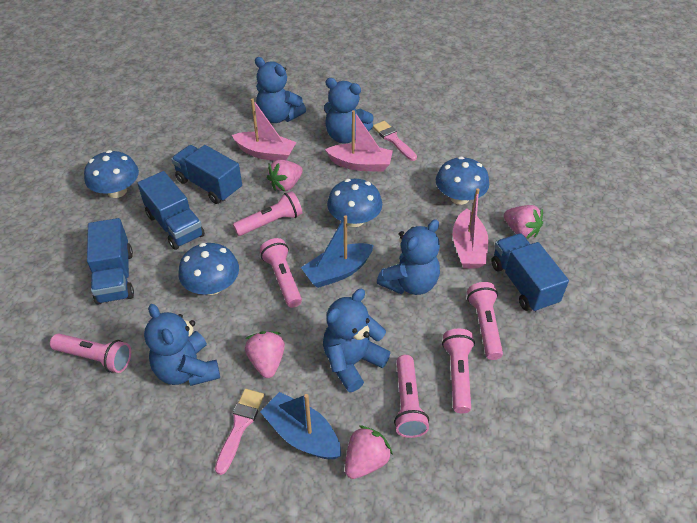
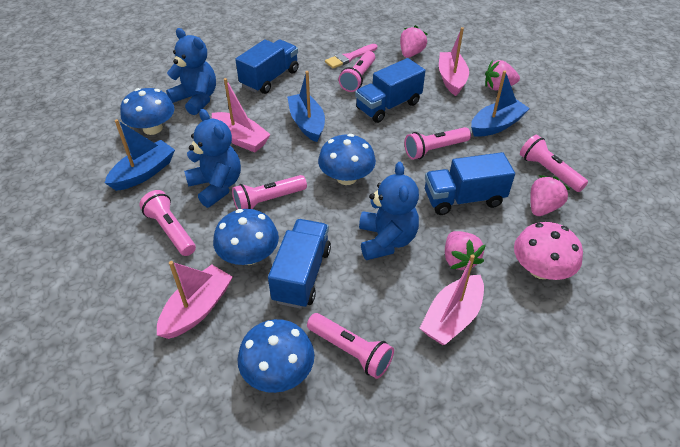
blue boat: [260,392,341,459] [301,215,374,288] = 2 -> [105,119,175,191] [287,71,325,142] [471,71,530,137] = 3
blue teddy bear: [144,304,220,386] [255,57,306,123] [323,289,390,392] [324,78,374,144] [377,219,440,295] = 5 -> [166,28,216,115] [184,109,241,208] [359,162,419,260] = 3
pink boat: [232,98,297,161] [325,110,393,172] [453,188,488,269] = 3 -> [157,261,233,339] [212,78,271,153] [420,254,484,345] [439,27,469,96] = 4
pink brush: [215,389,264,475] [373,121,417,161] = 2 -> [325,44,377,69] = 1
pink mushroom: none = 0 -> [514,222,583,280] = 1

